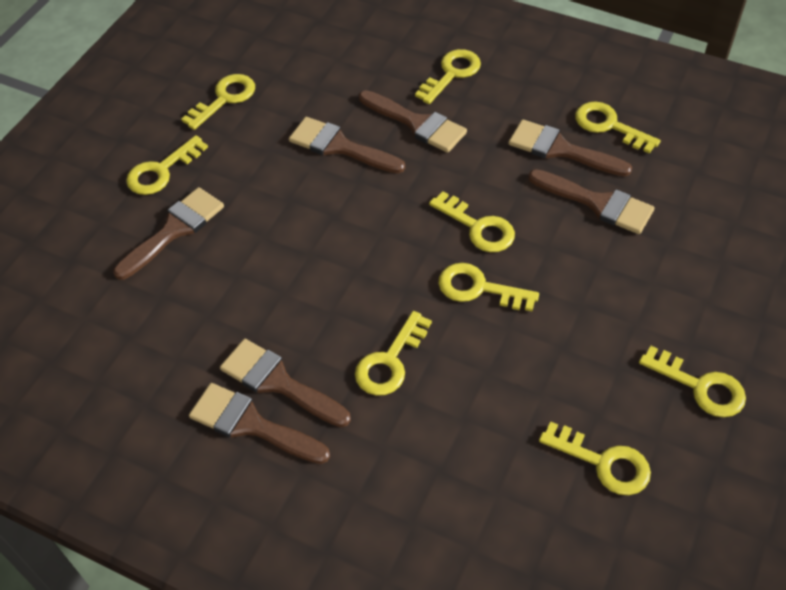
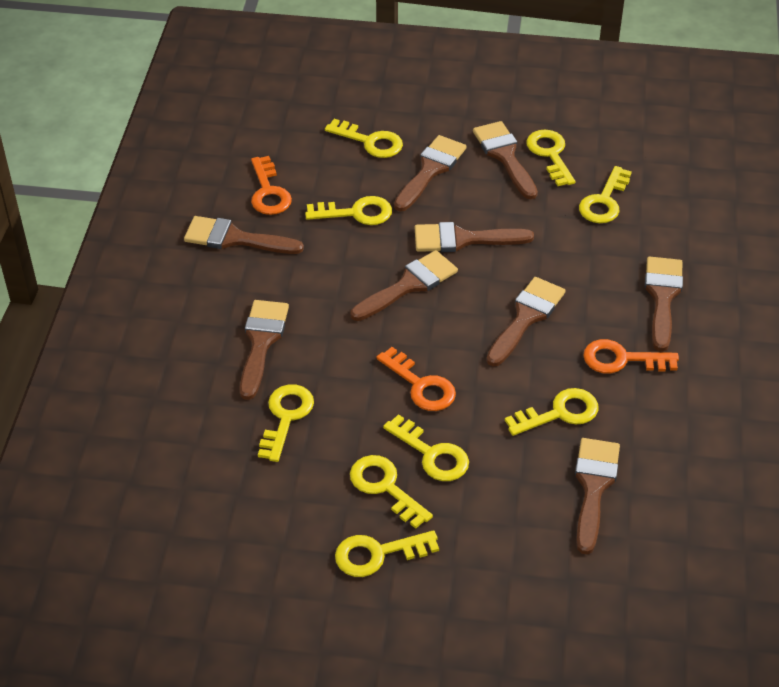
brown brush: [113,187,224,280] [189,383,330,464] [220,339,351,427] [289,117,405,173] [359,90,467,153] [509,119,632,176] [528,169,654,234] = 7 -> [184,216,304,254] [240,300,289,400] [351,250,458,321] [394,135,466,211] [415,222,534,252] [473,121,538,199] [486,277,565,366] [575,438,620,554] [645,256,683,351] = 9
orange key: none = 0 -> [251,156,292,215] [376,347,456,411] [583,339,679,374] = 3

